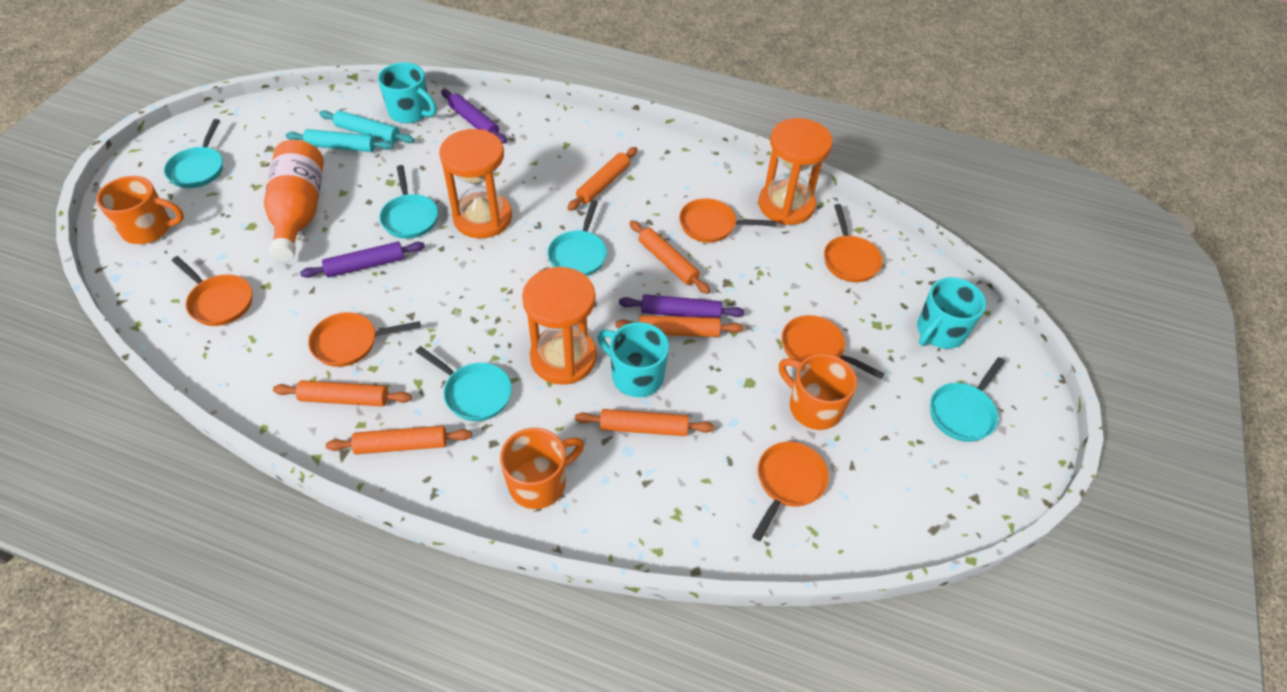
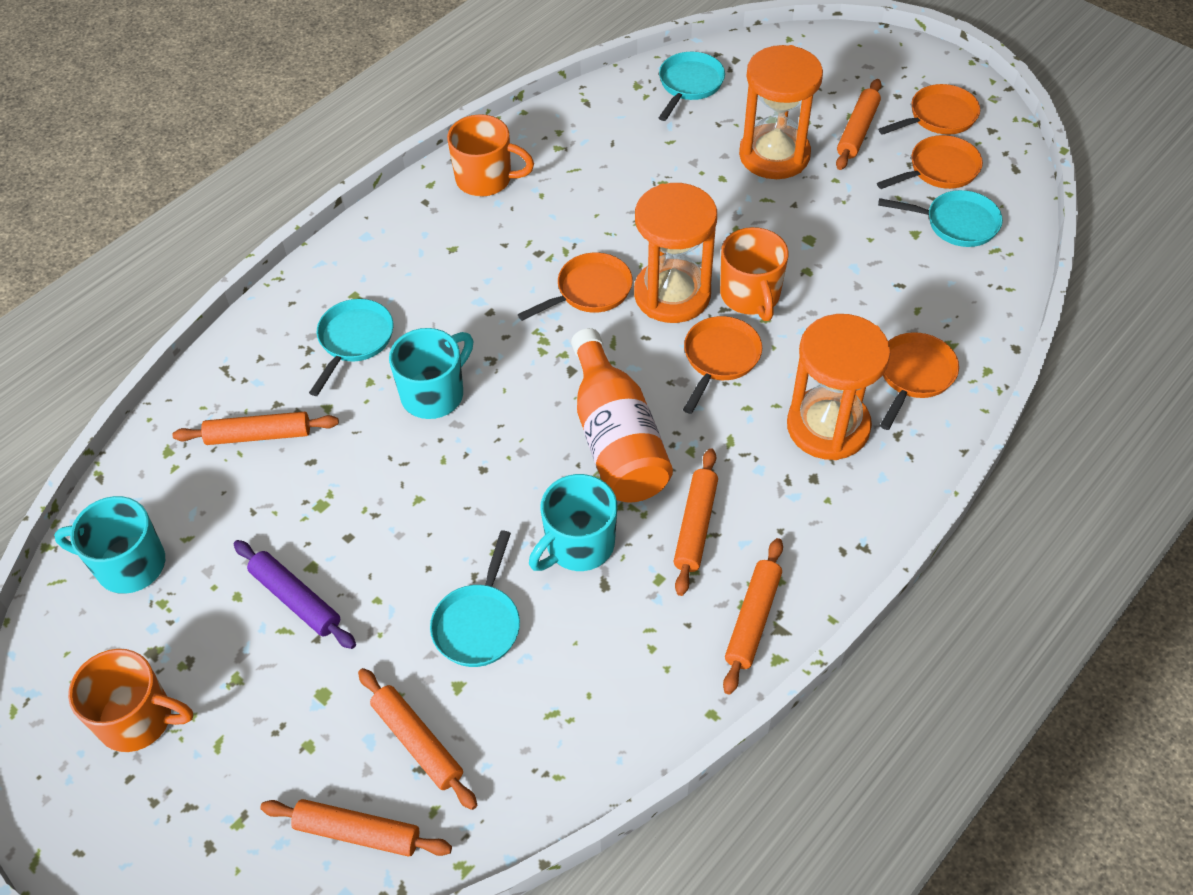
orange pan: [172,256,252,326] [308,312,421,367] [679,198,776,243] [752,442,829,541] [782,315,884,379] [824,204,883,282] = 6 -> [518,252,633,321] [683,316,762,414] [877,135,983,189] [878,84,980,135] [880,332,959,430] = 5
purple rolling pin: [300,242,425,278] [441,89,507,144] [619,294,745,318] = 3 -> [234,540,356,649] = 1
turquoise pan: [164,119,223,188] [379,165,438,239] [415,346,512,421] [547,200,607,276] [930,357,1005,442] = 5 -> [309,299,393,396] [430,530,520,667] [659,52,725,121] [878,190,1003,247] = 4
turquoise rolling pin: [286,129,394,152] [319,110,414,143] = 2 -> none = 0

